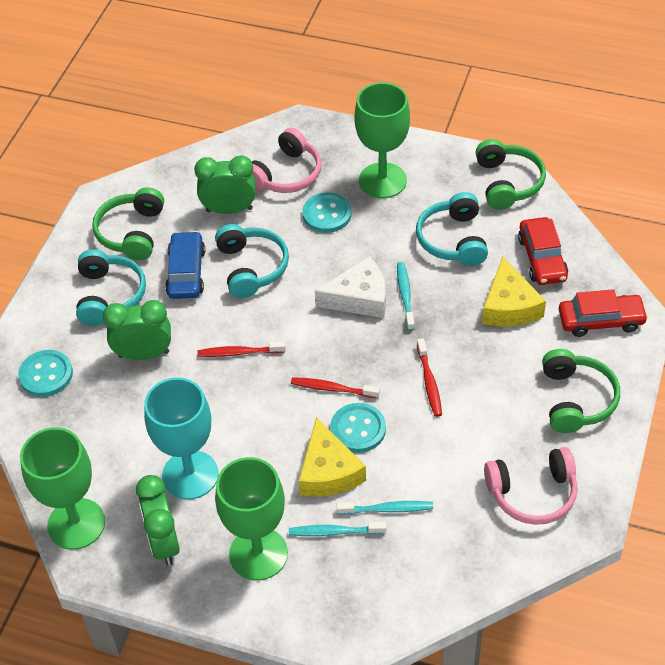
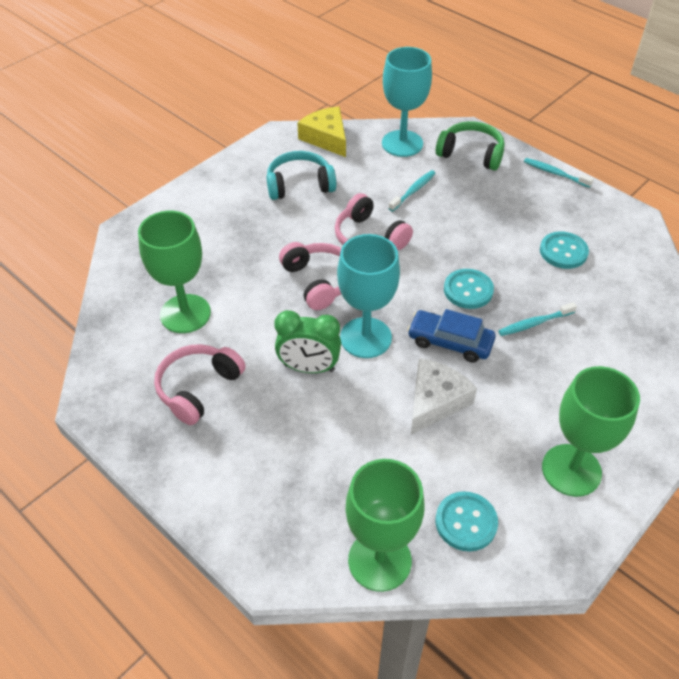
green clock: [102,300,171,360] [136,475,180,566] [194,155,256,214] = 3 -> [274,310,341,373] = 1
green headphones: [92,187,164,260] [476,139,546,210] [542,349,620,433] = 3 -> [436,121,505,170] = 1
pink headphones: [252,128,321,193] [484,447,578,525] = 2 -> [154,344,246,425] [279,242,341,310] [335,193,413,250] = 3
red car: [518,217,568,285] [559,289,648,337] = 2 -> none = 0
red toothbrush: [197,341,286,357] [291,377,380,398] [417,339,442,417] = 3 -> none = 0
turquoise goblet: [144,377,218,500] = 1 -> [337,234,400,358] [382,47,432,157] = 2
turquoise headphones: [76,249,146,326] [215,224,289,298] [416,192,488,266] = 3 -> [267,151,336,200] = 1
yellow cheese: [299,417,366,497] [482,257,546,327] = 2 -> [297,106,346,157] = 1

